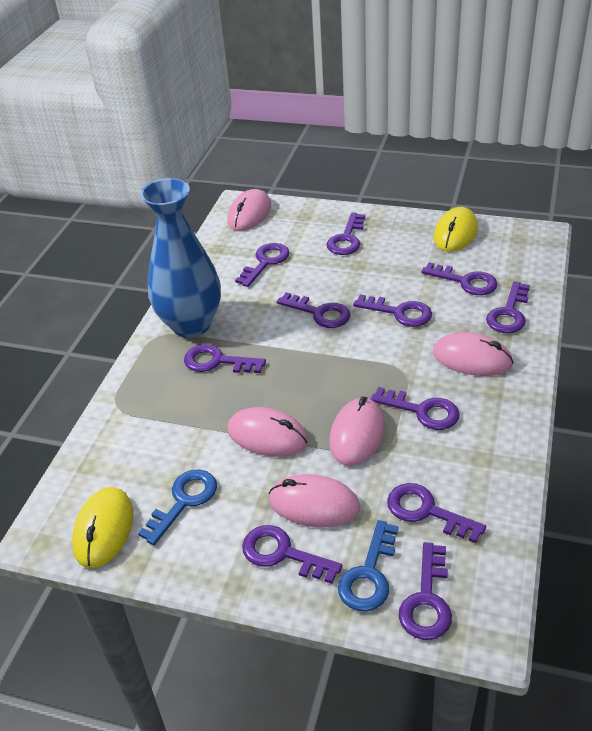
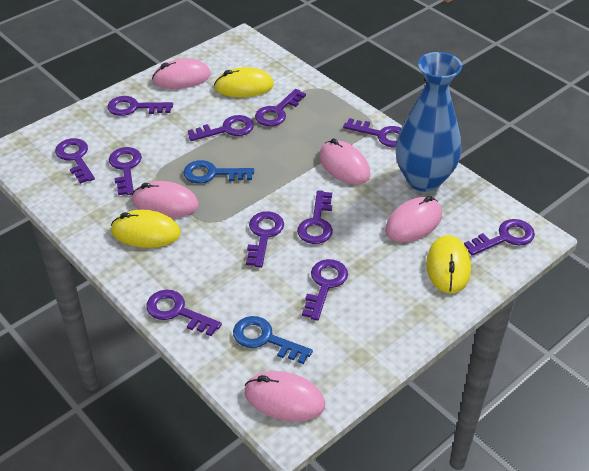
yellow mouse: [72,487,133,568] [434,207,478,252] = 2 -> [111,210,181,248] [214,67,274,97] [426,235,471,294] = 3

